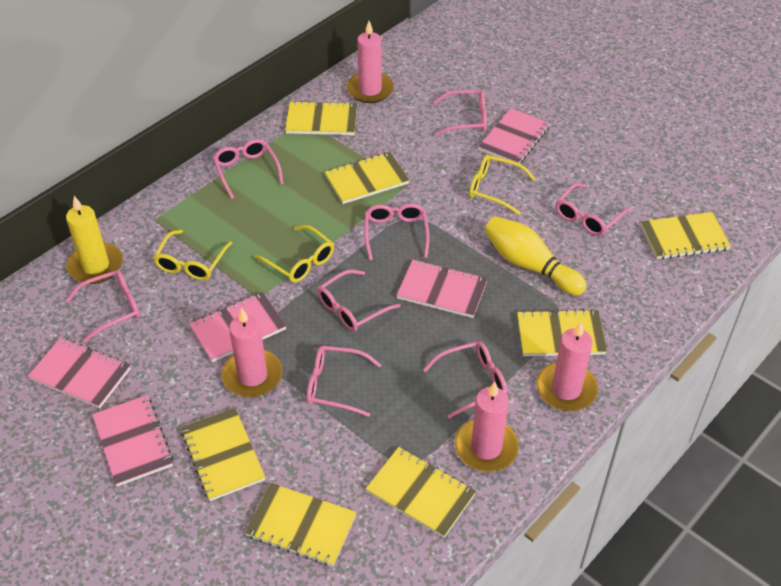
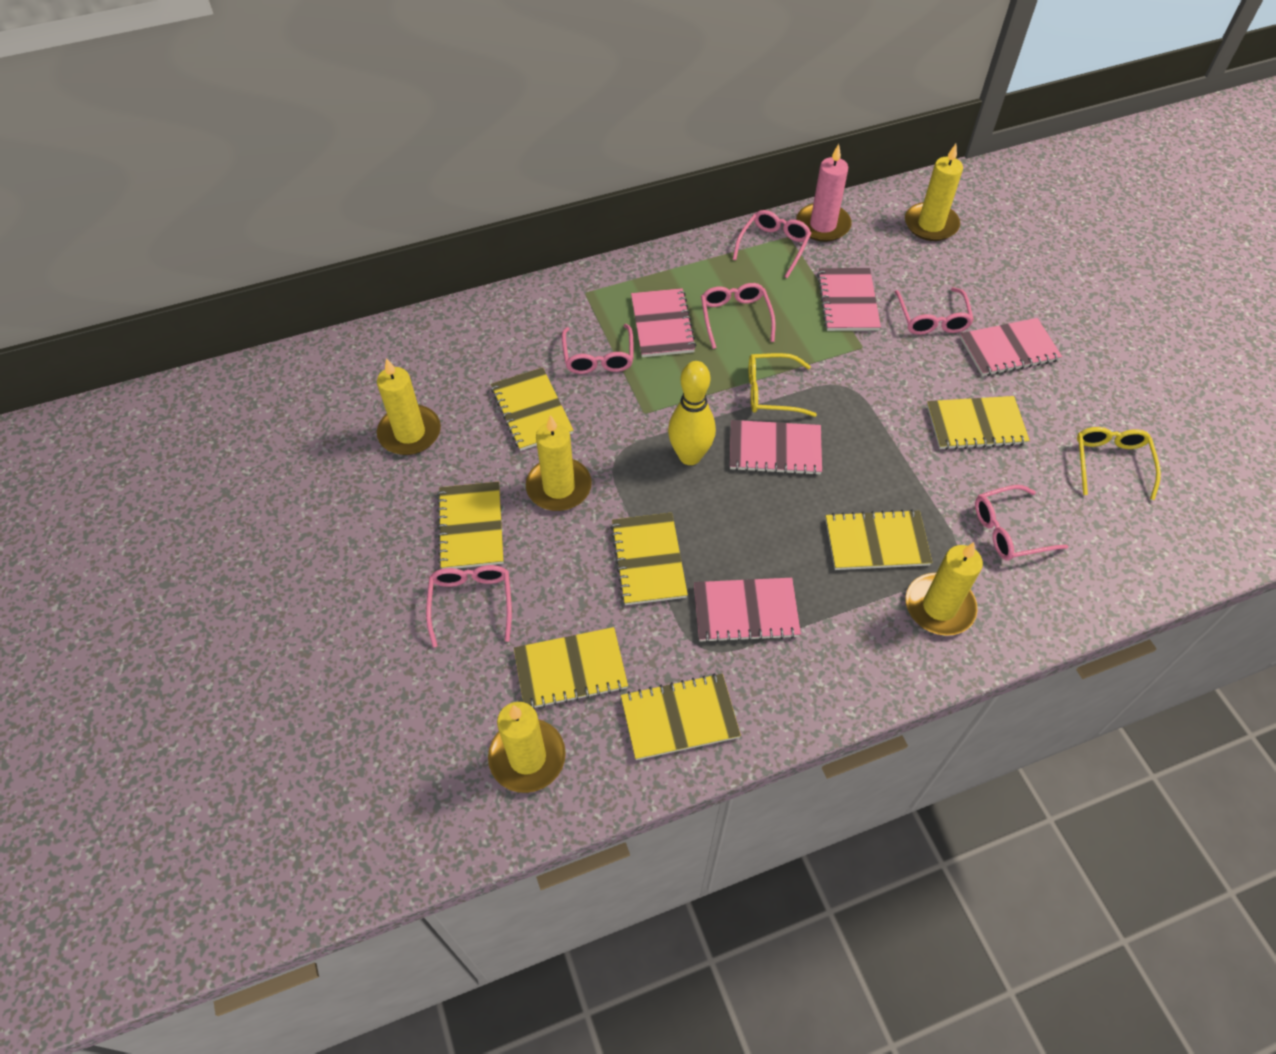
pink candle: [222,307,283,397] [347,21,394,103] [455,381,519,472] [537,322,598,411] = 4 -> [797,144,851,242] = 1
pink glasses: [66,270,140,343] [213,139,283,199] [307,346,381,417] [317,269,401,331] [364,203,430,260] [423,341,507,419] [433,90,487,136] [556,183,631,236] = 8 -> [426,565,512,648] [562,324,634,374] [701,283,776,349] [732,210,811,278] [895,287,974,335] [975,485,1068,560] = 6
yellow candle: [66,196,123,284] = 1 -> [377,358,441,455] [488,702,566,793] [526,415,592,511] [905,144,963,241] [906,542,983,636] = 5
yellow glasses: [153,230,232,280] [254,225,334,283] [469,155,536,215] = 3 -> [749,353,817,417] [1077,427,1161,500] = 2

